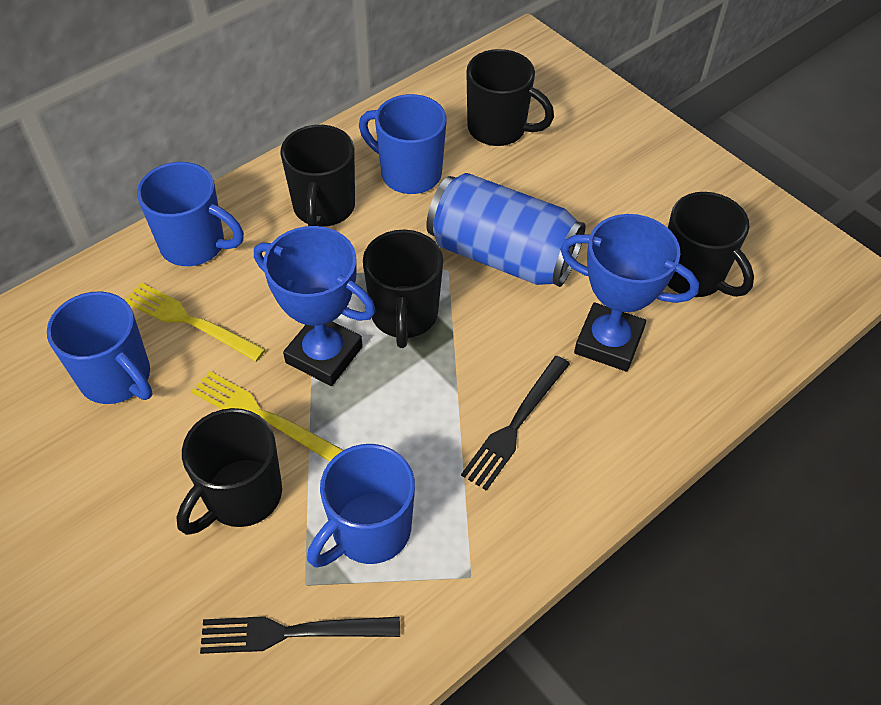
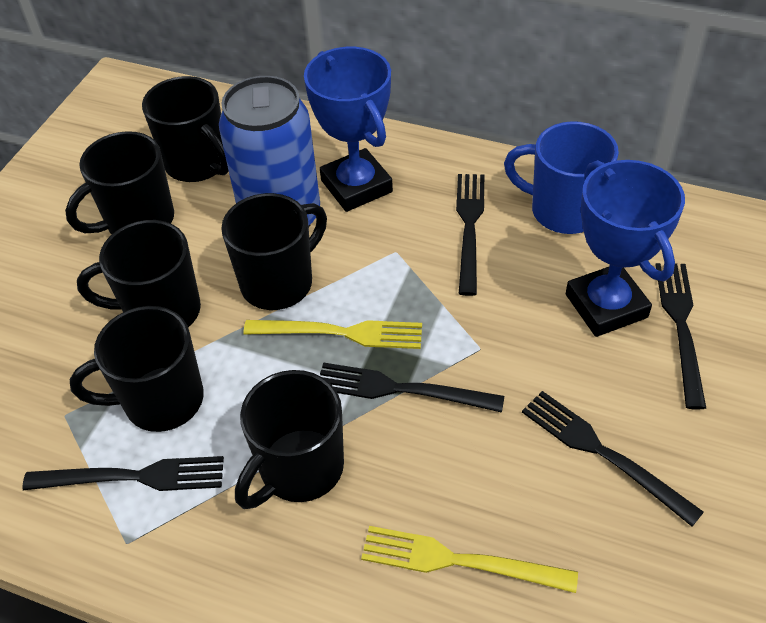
black fork: [200,616,400,654] [461,356,570,491] = 2 -> [22,456,224,491] [320,362,504,413] [456,174,484,296] [522,391,704,526] [655,263,706,410] = 5
black mug: [177,408,282,535] [280,125,355,227] [363,230,443,348] [466,49,554,146] [667,192,754,297] = 5 -> [65,131,174,234] [70,306,204,432] [77,220,201,327] [142,76,229,182] [221,193,327,310] [235,370,344,509] = 6
blue mug: [47,291,153,404] [137,162,244,266] [307,444,415,567] [359,94,447,194] = 4 -> [504,121,619,234] = 1

